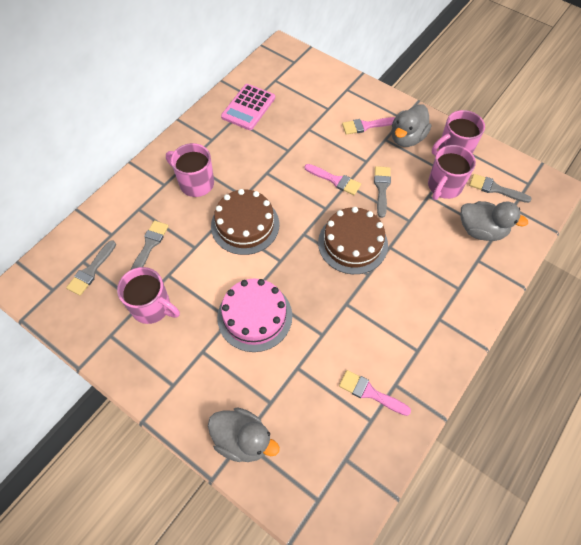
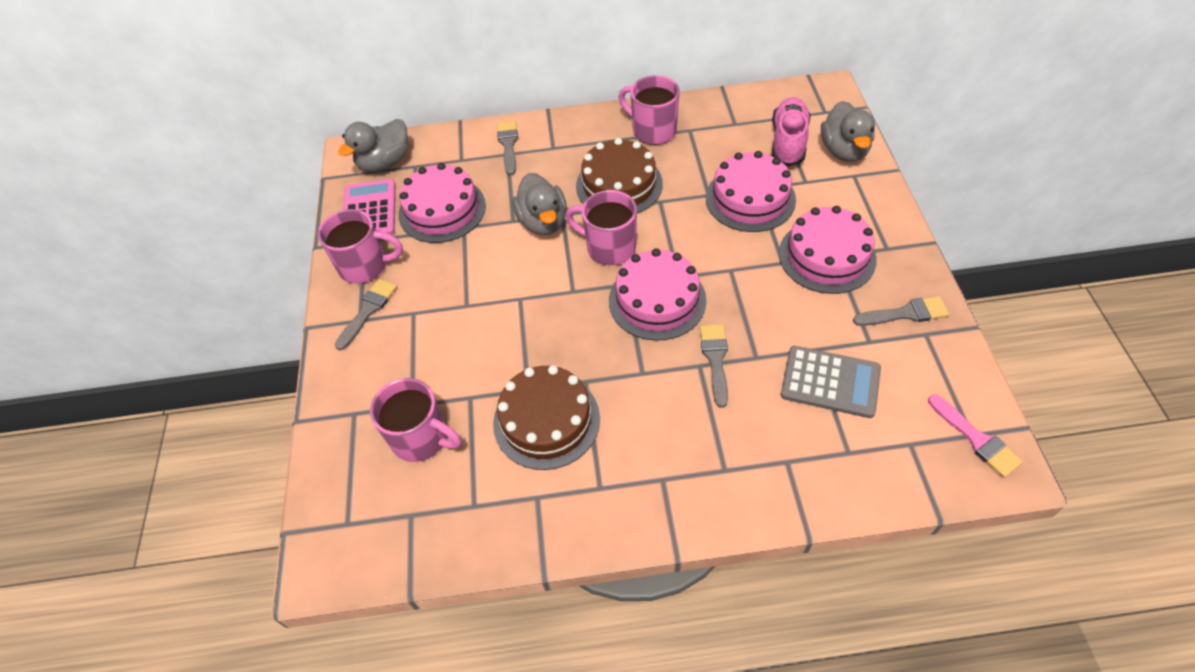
grey calculator: none = 0 -> [781,346,881,418] = 1
pink brush: [305,164,361,195] [339,370,411,416] [342,117,395,135] = 3 -> [928,394,1023,478] = 1
pink cake: [217,279,292,352] = 1 -> [399,163,486,243] [609,248,707,341] [706,151,796,232] [779,206,877,294] = 4
pink shoe: none = 0 -> [772,97,811,167] = 1

